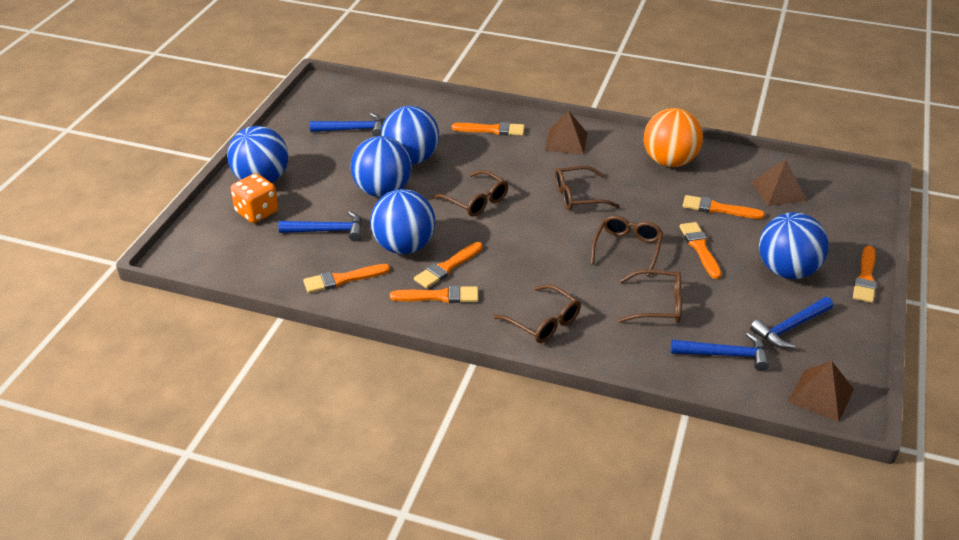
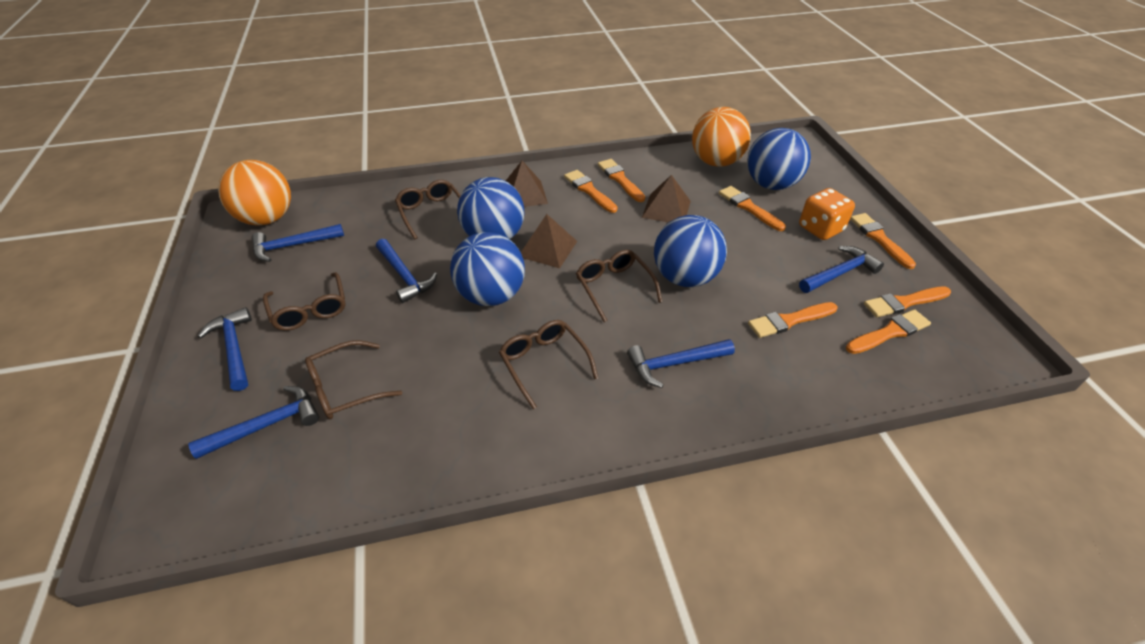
blue ball: [227,126,289,183] [350,136,412,197] [370,189,435,254] [381,106,439,165] [759,212,829,279] = 5 -> [450,232,525,306] [457,177,524,239] [654,215,727,287] [747,128,811,190] = 4
blue hammer: [279,211,362,241] [310,113,383,137] [671,332,769,371] [750,297,833,348] = 4 -> [188,386,319,459] [198,307,252,391] [252,224,344,262] [376,239,437,303] [627,339,735,388] [799,246,884,293] = 6
orange ball: [644,108,703,167] = 1 -> [218,160,291,226] [692,107,751,167] = 2

